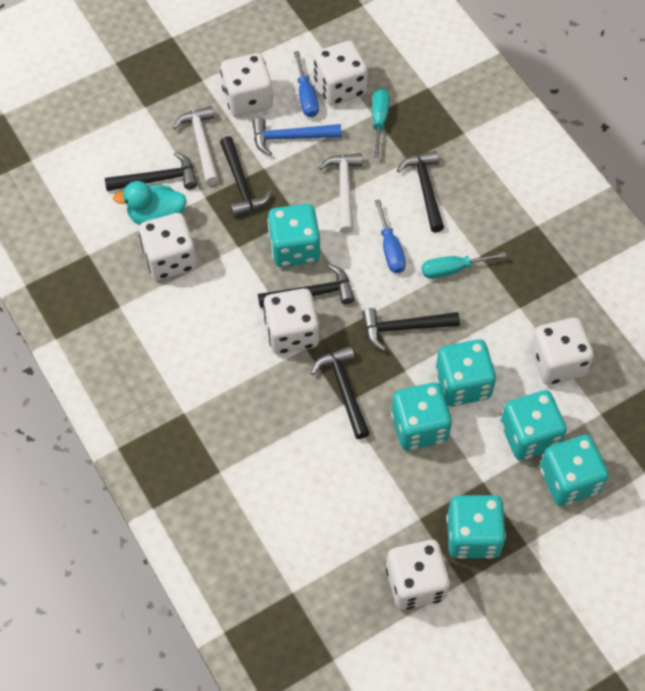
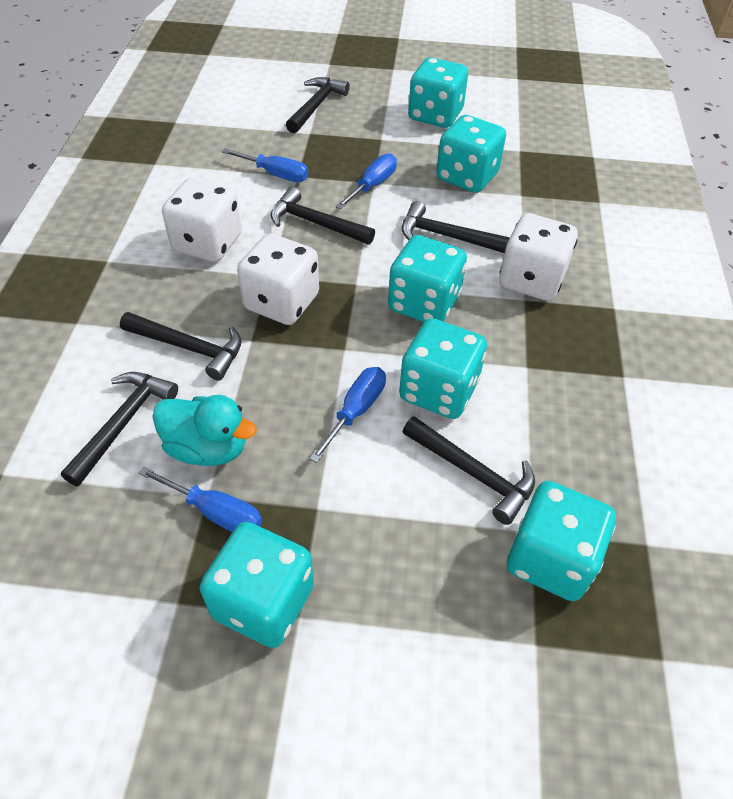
blue hammer: [253,117,342,156] = 1 -> none = 0
blue screwdriver: [294,51,319,117] [374,199,406,273] = 2 -> [139,467,262,532] [221,148,308,182] [309,367,386,463] [336,154,397,209] = 4
turquoise screwdriver: [372,88,389,158] [422,252,507,279] = 2 -> none = 0
white dice: [139,213,197,280] [220,53,273,117] [263,288,319,354] [314,41,368,106] [386,540,450,610] [530,317,594,385] = 6 -> [162,178,242,262] [237,233,319,325] [499,213,578,301] = 3
white hammer: [173,106,219,185] [319,153,362,234] = 2 -> none = 0

